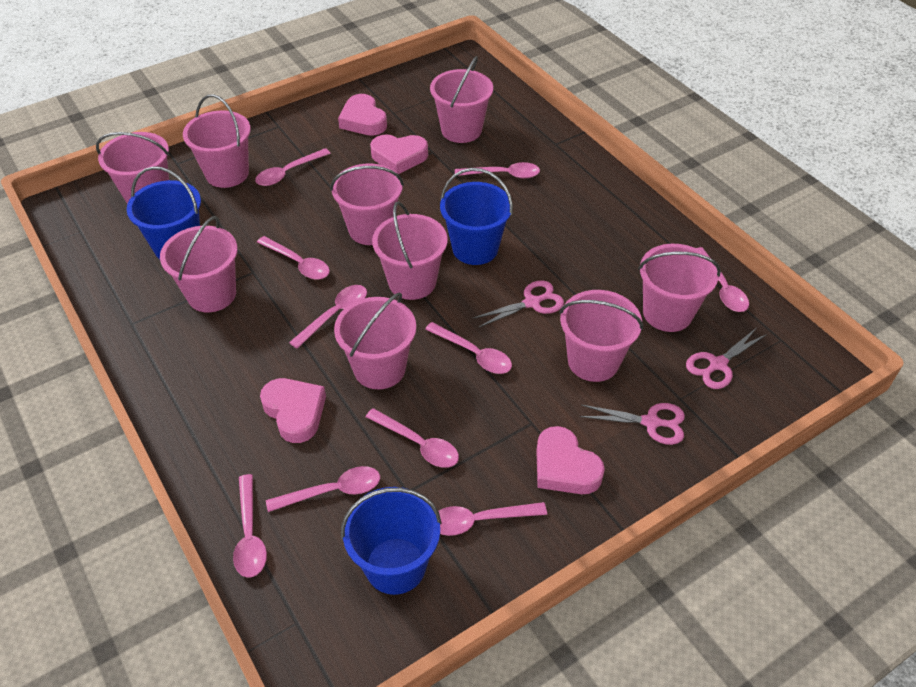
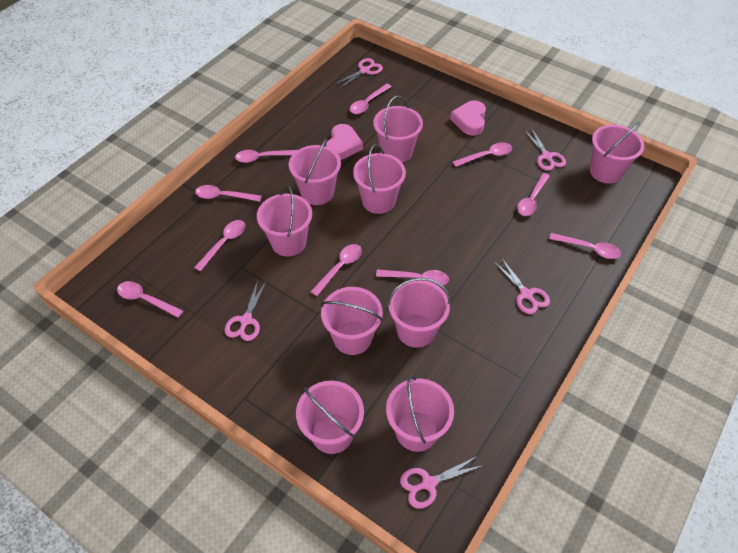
blue bucket: [127,166,201,260] [341,487,442,595] [440,168,513,265] = 3 -> none = 0
pink heart: [260,378,326,443] [338,94,387,136] [370,134,428,174] [536,426,605,494] = 4 -> [326,124,363,160] [450,100,486,136] = 2
pink scissors: [472,280,564,328] [579,403,685,445] [686,328,767,389] = 3 -> [225,280,267,341] [336,58,383,89] [400,456,484,509] [494,259,550,314] [524,128,566,171] = 5

